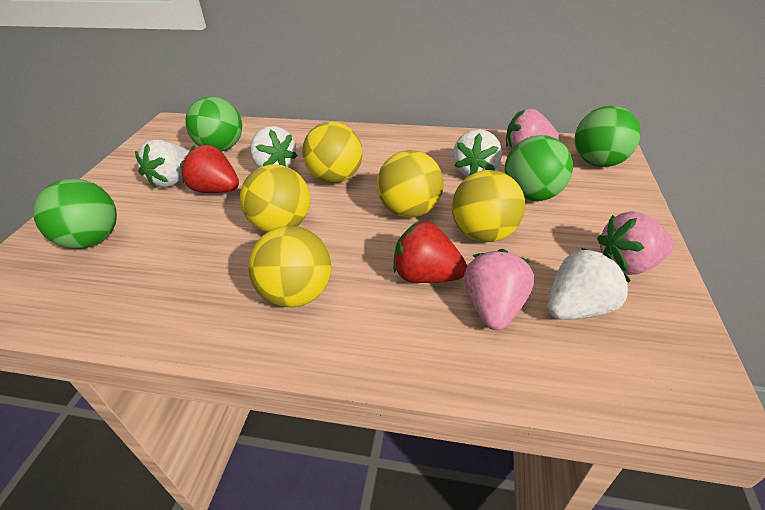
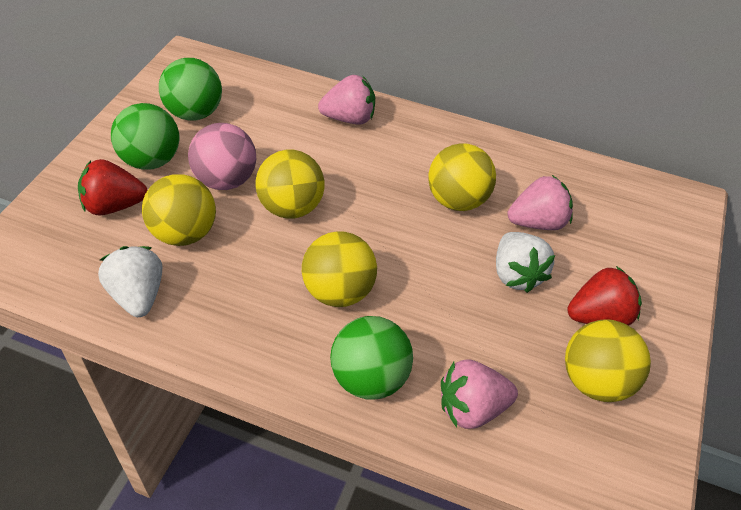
green ball: [33,179,117,249] [185,97,242,151] [504,135,573,201] [575,106,640,167] = 4 -> [111,103,180,170] [159,58,222,121] [330,316,413,400] = 3
pink ball: none = 0 -> [188,123,256,190] = 1
white strawberry: [135,140,189,188] [250,126,297,168] [453,129,502,176] [547,248,631,320] = 4 -> [98,246,162,317] [496,232,555,293] = 2

